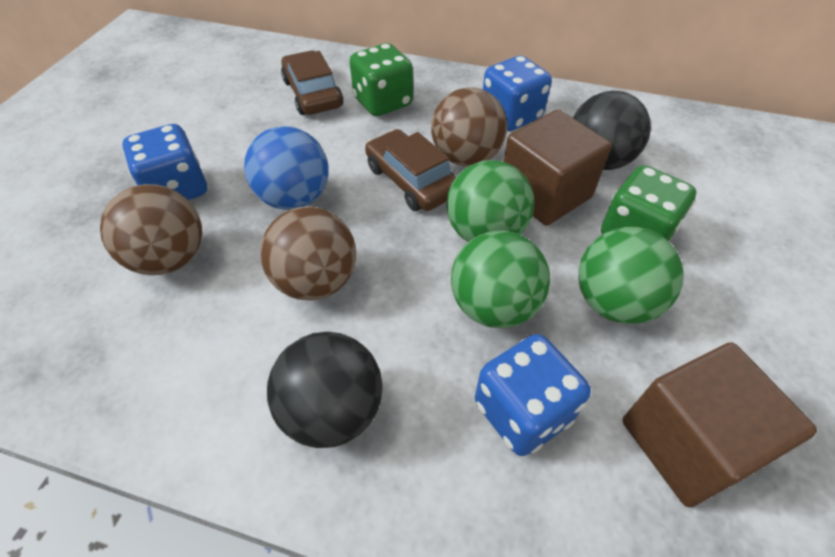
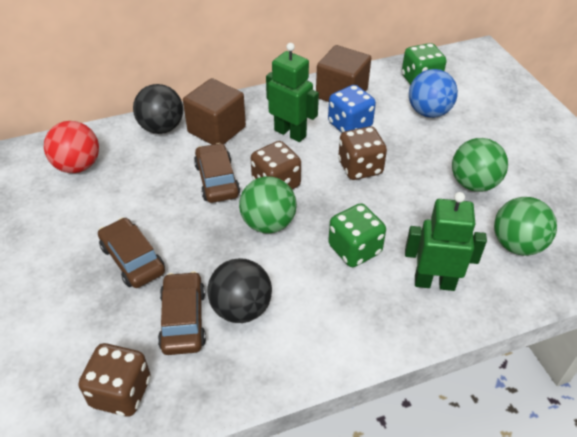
blue dice: [122,124,207,200] [475,334,591,456] [483,56,552,131] = 3 -> [328,85,376,133] = 1
brown ball: [100,184,202,275] [260,206,356,301] [431,87,507,166] = 3 -> none = 0
brown car: [281,50,343,115] [365,129,456,211] = 2 -> [98,218,165,288] [158,271,206,355] [194,143,240,203] = 3
brown dice: none = 0 -> [79,343,151,417] [251,141,301,189] [338,126,387,180] = 3
green robot: none = 0 -> [266,43,319,142] [405,192,487,291] = 2
red ball: none = 0 -> [44,121,99,173] = 1

